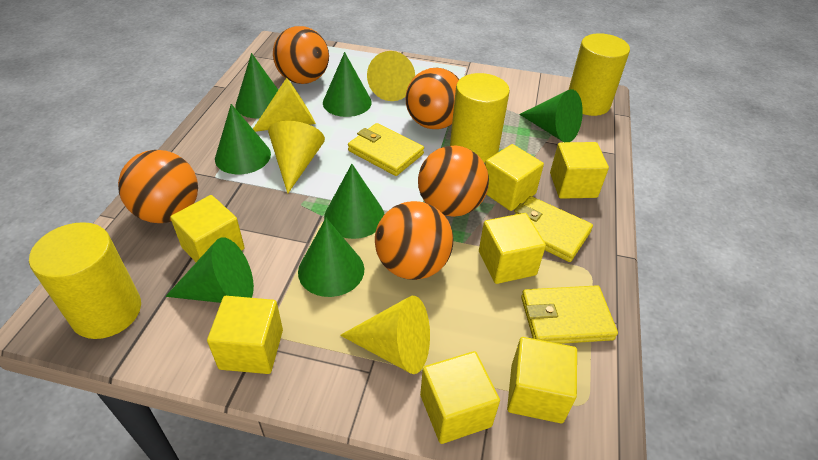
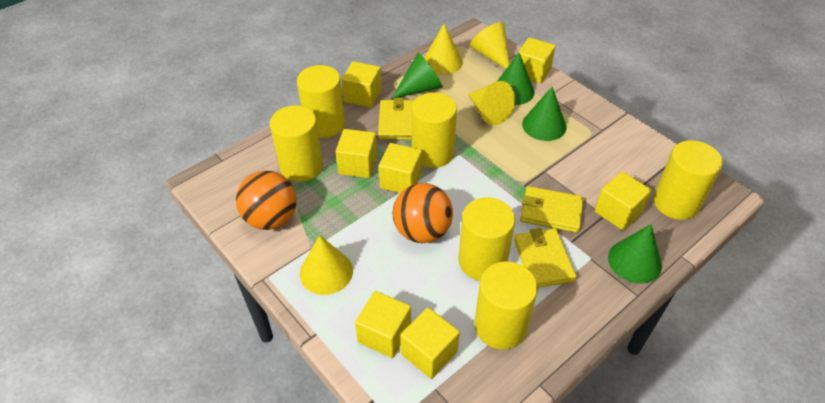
green cone: [165,237,254,303] [215,104,271,174] [236,53,278,119] [298,218,364,297] [323,52,372,117] [324,164,384,239] [519,89,583,142] = 7 -> [391,53,443,99] [497,53,534,105] [522,87,567,141] [608,224,662,284] = 4
orange ball: [118,150,198,223] [273,26,329,84] [375,201,454,280] [405,68,460,129] [418,146,489,217] = 5 -> [236,170,297,230] [393,183,453,243] = 2
yellow cylinder: [29,222,141,339] [450,73,510,163] [569,33,630,116] = 3 -> [270,105,323,182] [297,65,345,138] [411,92,457,168] [458,197,515,281] [475,262,538,349] [653,140,723,220] = 6

